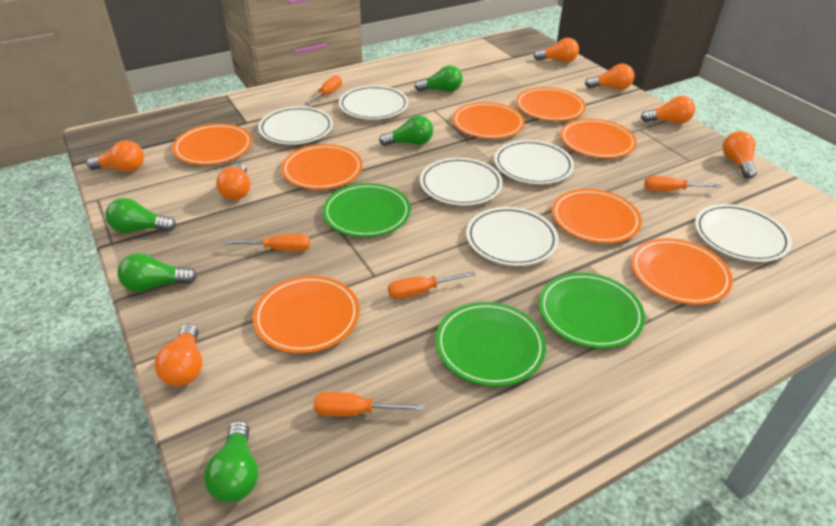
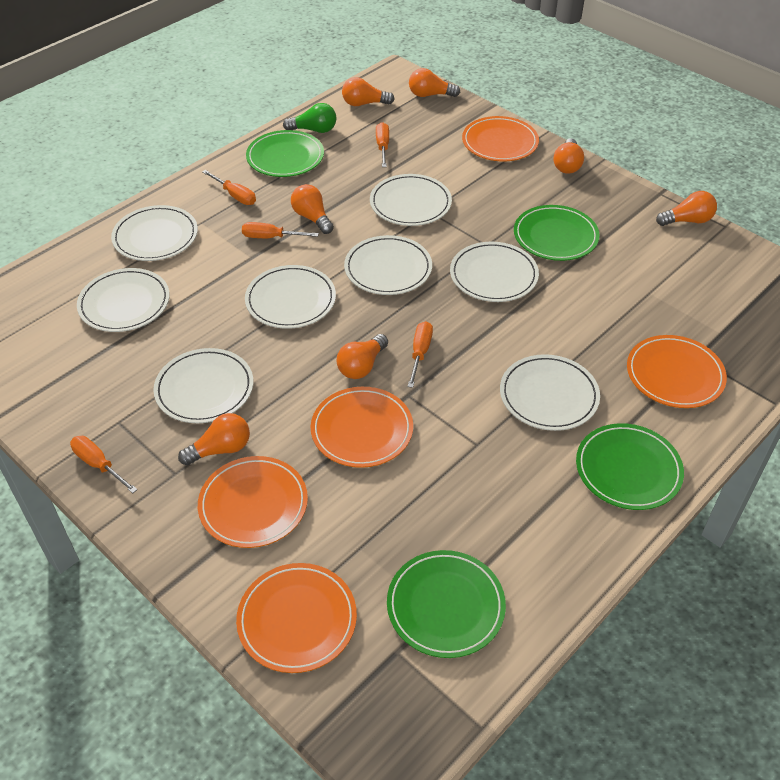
green light bulb: [105,198,176,233] [117,253,197,292] [204,420,258,503] [379,115,433,146] [415,65,463,92] = 5 -> [283,103,336,133] = 1
green plate: [323,183,411,237] [435,302,546,386] [539,273,645,348] = 3 -> [246,130,324,177] [387,550,506,658] [514,205,600,261] [576,423,684,510] = 4
orange plate: [172,124,252,165] [253,276,360,353] [281,144,363,190] [452,102,525,139] [516,87,586,121] [552,189,642,243] [560,119,637,158] [631,238,733,305] = 8 -> [198,456,308,548] [236,563,357,673] [311,387,413,468] [462,116,539,161] [627,335,727,408] = 5
white plate: [258,106,333,145] [339,86,408,120] [420,157,503,206] [466,207,559,266] [494,140,574,184] [695,204,792,262] = 6 -> [77,268,170,332] [111,205,198,261] [153,348,253,423] [245,265,336,329] [344,235,432,295] [370,174,452,226] [450,242,539,302] [500,354,600,431] = 8

